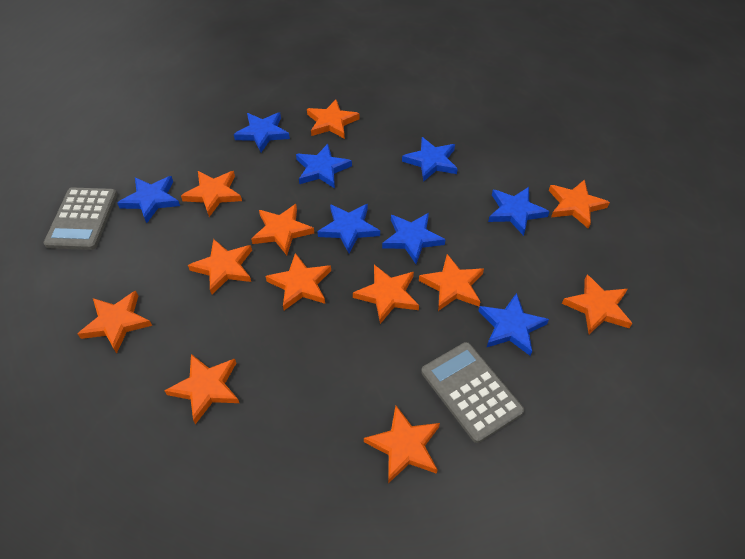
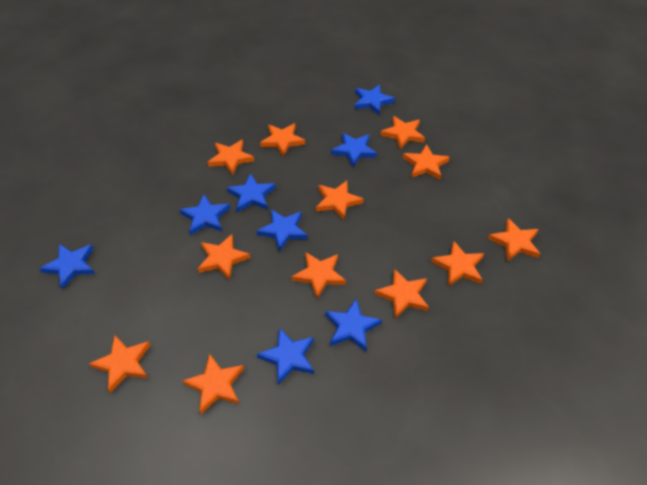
grey calculator: [44,187,117,250] [421,342,524,443] = 2 -> none = 0

